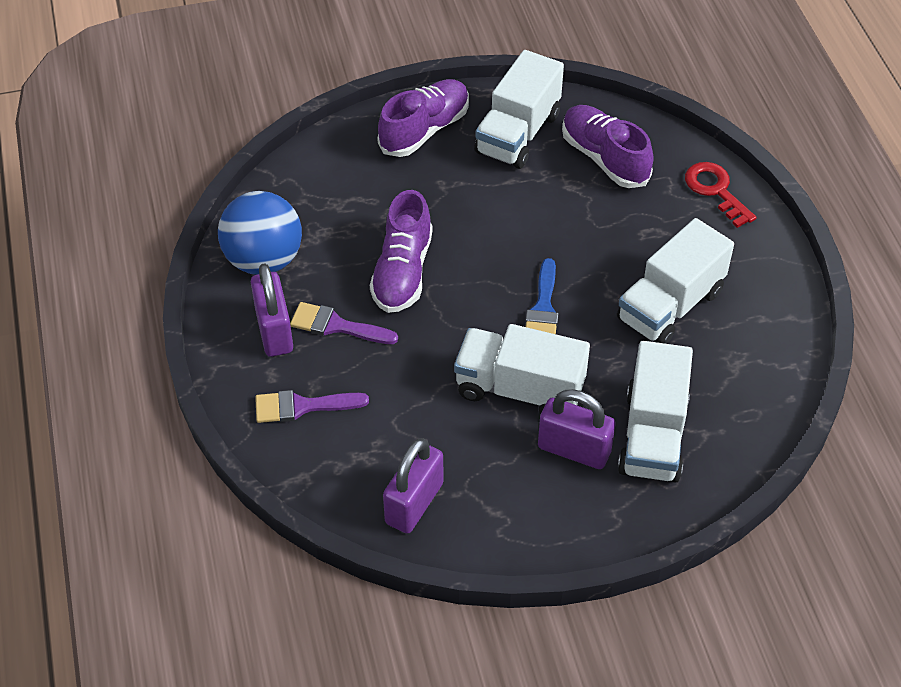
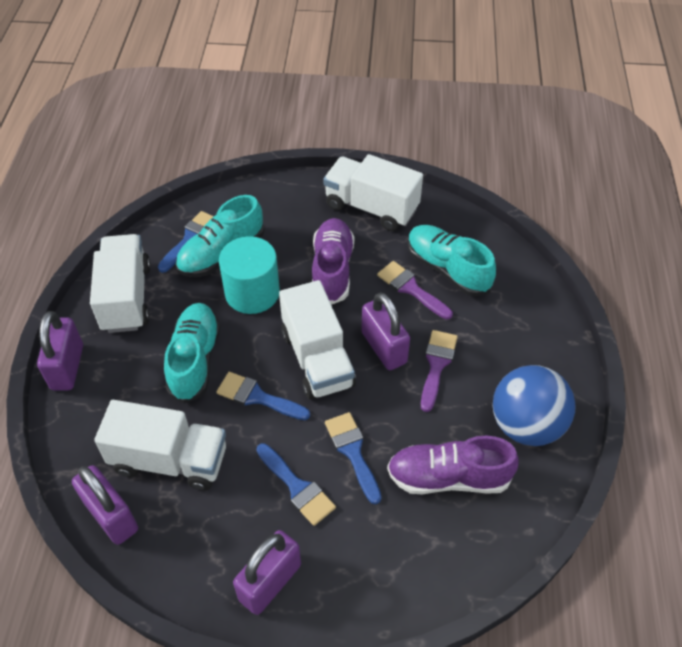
blue brush: [525,258,559,334] = 1 -> [158,211,214,273] [216,372,310,420] [256,443,336,526] [325,412,382,505] = 4
purple padlock: [251,263,293,357] [383,438,443,534] [538,389,616,469] = 3 -> [37,311,83,390] [72,465,138,545] [233,530,301,615] [361,292,410,370] = 4
purple shoe: [370,190,433,313] [377,79,469,157] [562,105,654,188] = 3 -> [312,218,354,305] [387,436,519,495] = 2
red key: [685,162,757,228] = 1 -> none = 0
turquoise cylinder: none = 0 -> [219,236,280,314] = 1
turquoise shoe: none = 0 -> [164,303,220,404] [175,195,265,277] [408,225,496,297] = 3

